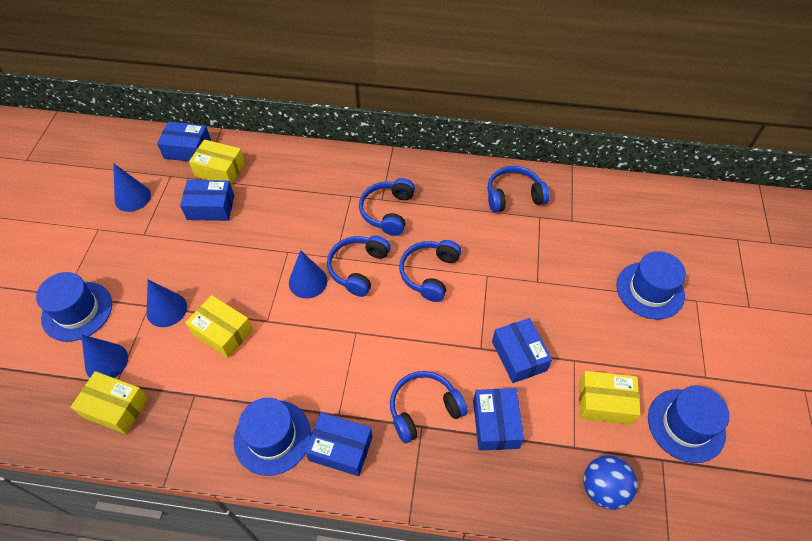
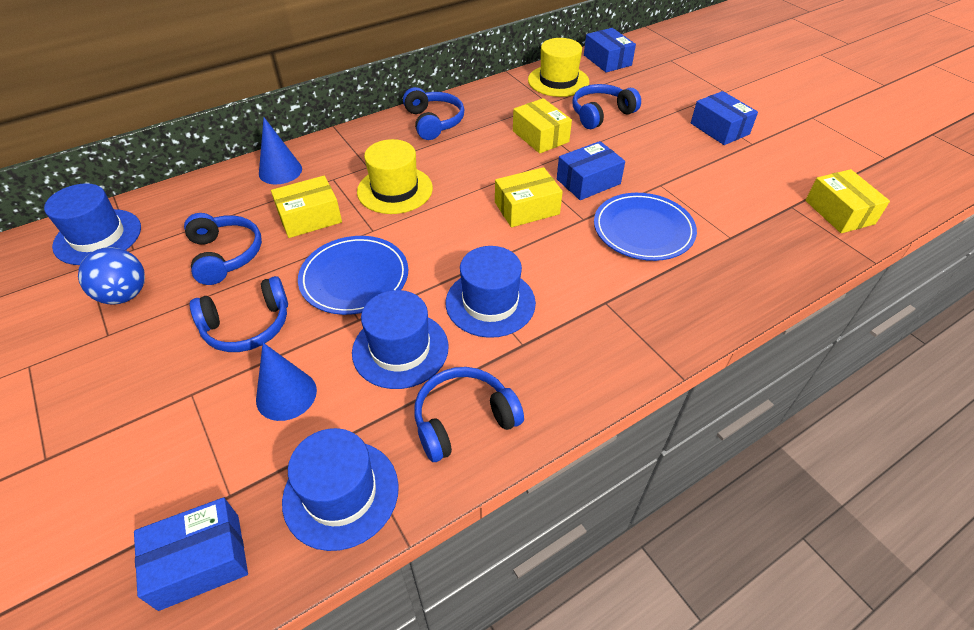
blue box: [157,121,211,162] [180,180,234,221] [305,413,372,476] [473,388,524,451] [492,318,552,383] = 5 -> [134,497,248,611] [557,141,625,200] [584,28,636,72] [691,91,758,145] = 4
blue cone: [81,334,128,378] [113,163,151,212] [147,280,187,327] [289,250,327,298] = 4 -> [256,343,317,421] [259,117,302,184] = 2
blue plate: none = 0 -> [298,236,408,315] [594,193,697,261] = 2
yellow hat: none = 0 -> [357,139,433,214] [528,38,589,97] = 2

